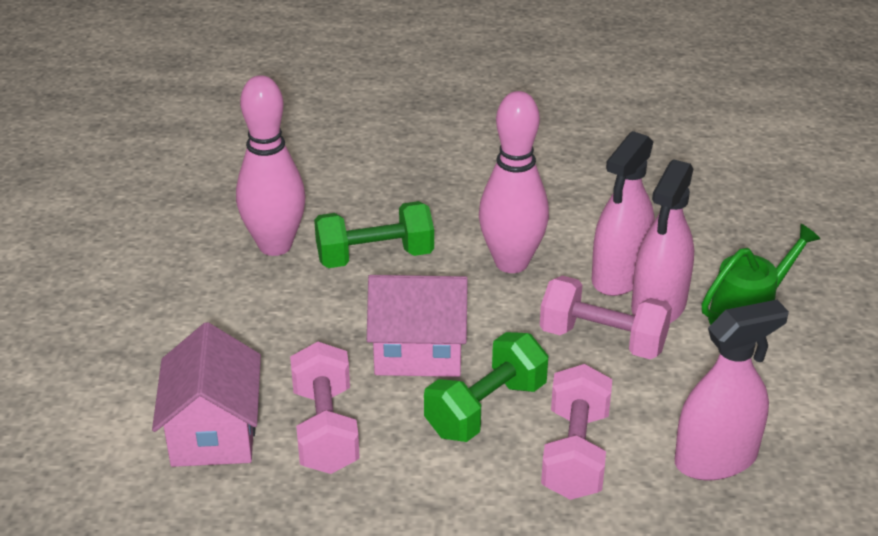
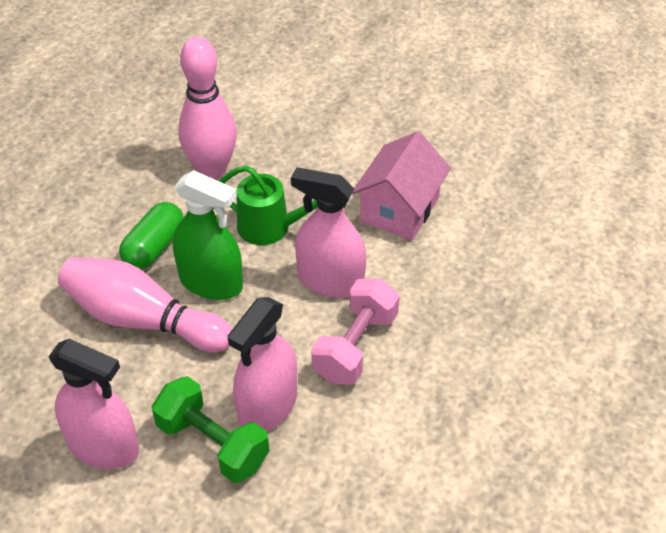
green capsule: none = 0 -> [119,202,184,270] = 1
green dumbbell: [314,201,434,268] [424,332,548,442] = 2 -> [152,376,269,483] = 1
green spray bottle: none = 0 -> [173,170,243,300] = 1
pink dumbbell: [290,342,360,474] [540,276,672,359] [541,364,612,500] = 3 -> [311,278,400,385] = 1
pink house: [152,322,261,467] [367,275,468,377] = 2 -> [353,131,451,240] = 1

